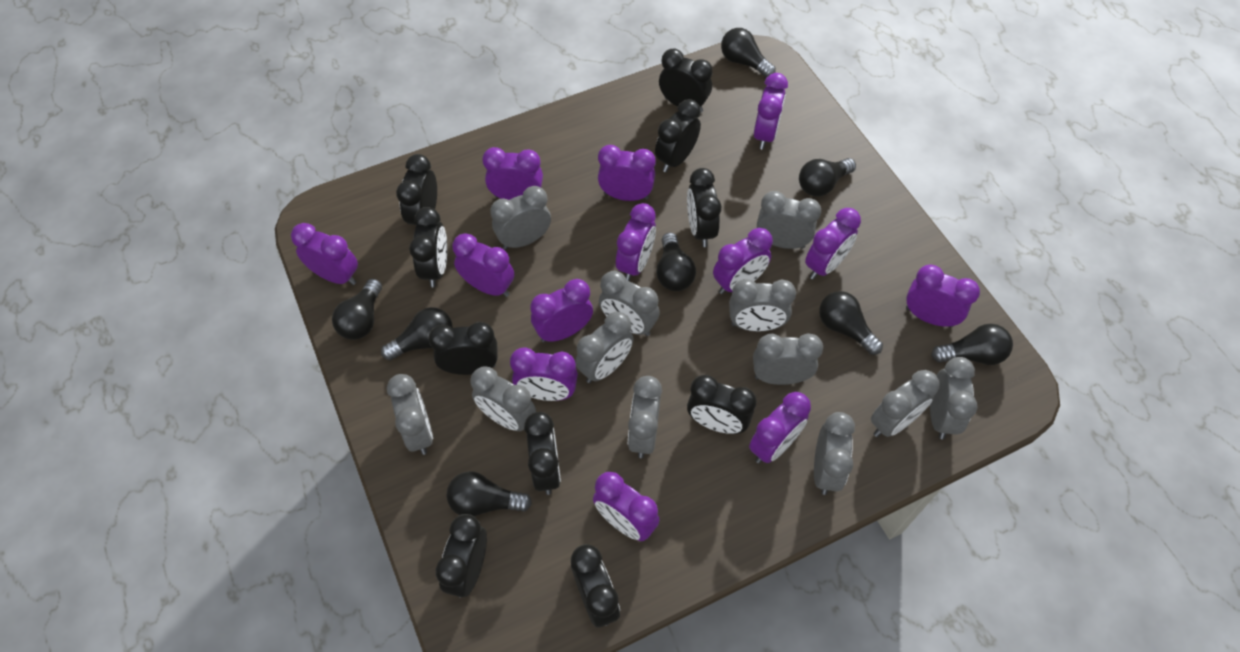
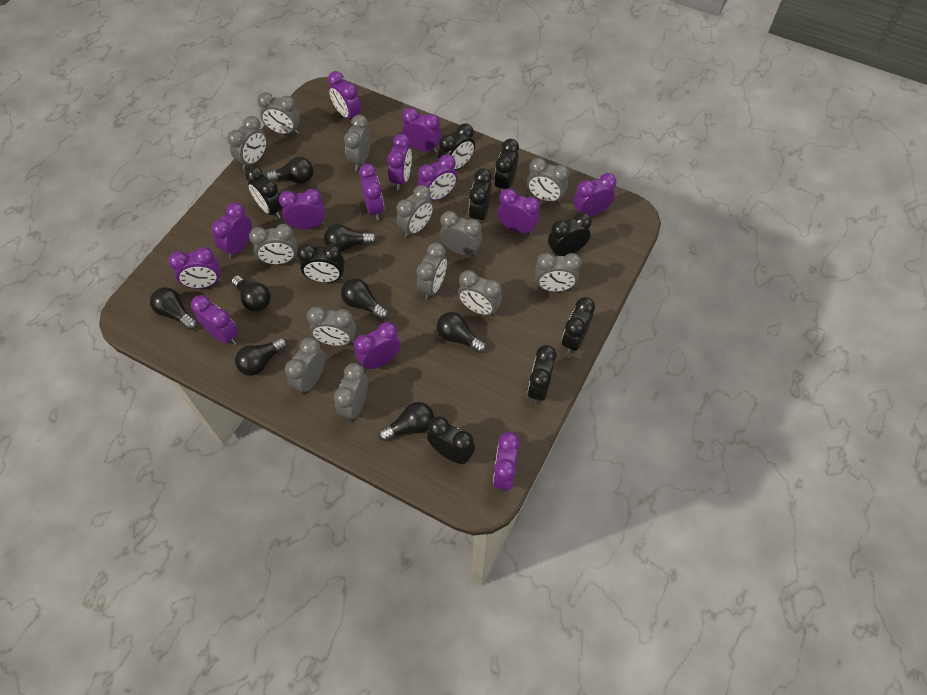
black clock: [396,154,437,225] [409,207,447,287] [428,322,498,375] [436,514,487,597] [524,412,561,495] [571,544,620,628] [655,99,701,172] [659,49,713,112] [687,168,721,247] [687,375,757,434] = 10 -> [245,166,283,219] [297,244,345,283] [427,416,475,464] [438,123,475,170] [469,168,492,221] [494,139,519,193] [527,345,556,404] [548,212,592,256] [562,297,595,354] = 9
grey clock: [387,374,433,455] [470,367,536,431] [490,186,551,250] [575,311,634,383] [599,271,660,336] [628,376,662,458] [729,279,796,331] [753,333,823,385] [757,191,821,249] [814,412,855,495] [871,370,939,437] [930,357,978,439] = 12 -> [227,116,267,170] [249,224,297,265] [257,92,300,135] [285,338,325,395] [307,306,356,346] [334,363,368,422] [344,115,371,171] [396,185,433,238] [417,242,447,300] [440,211,482,256] [458,270,502,316] [527,158,569,203] [535,253,582,292] = 13

